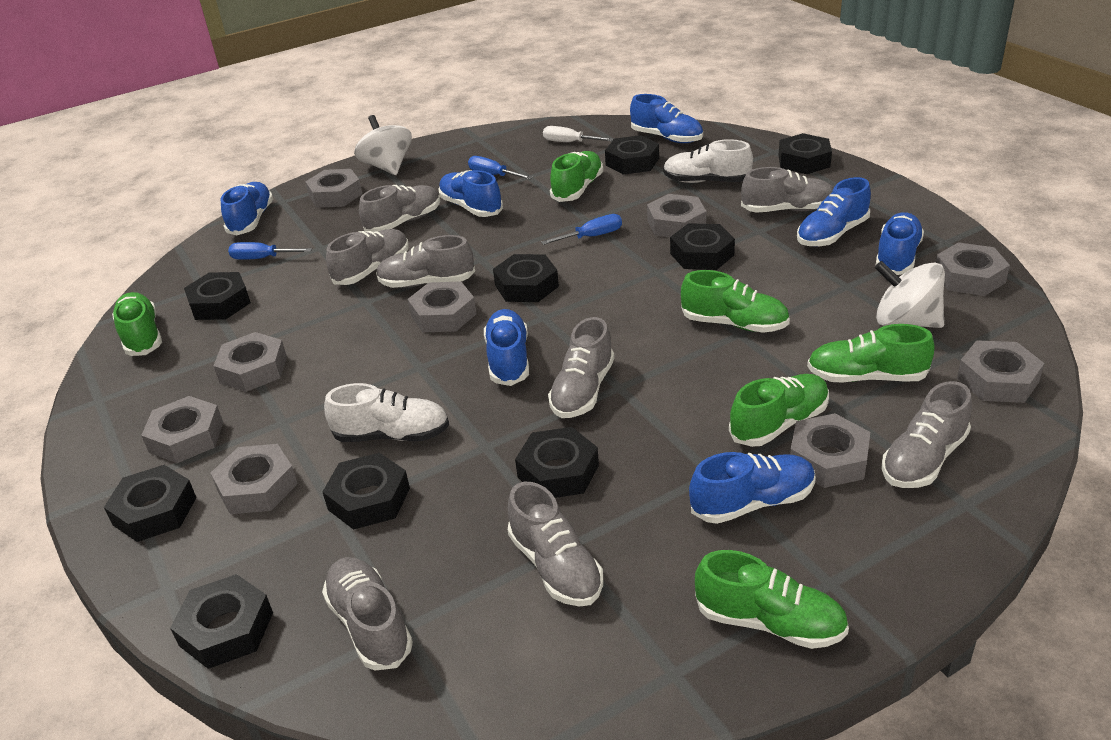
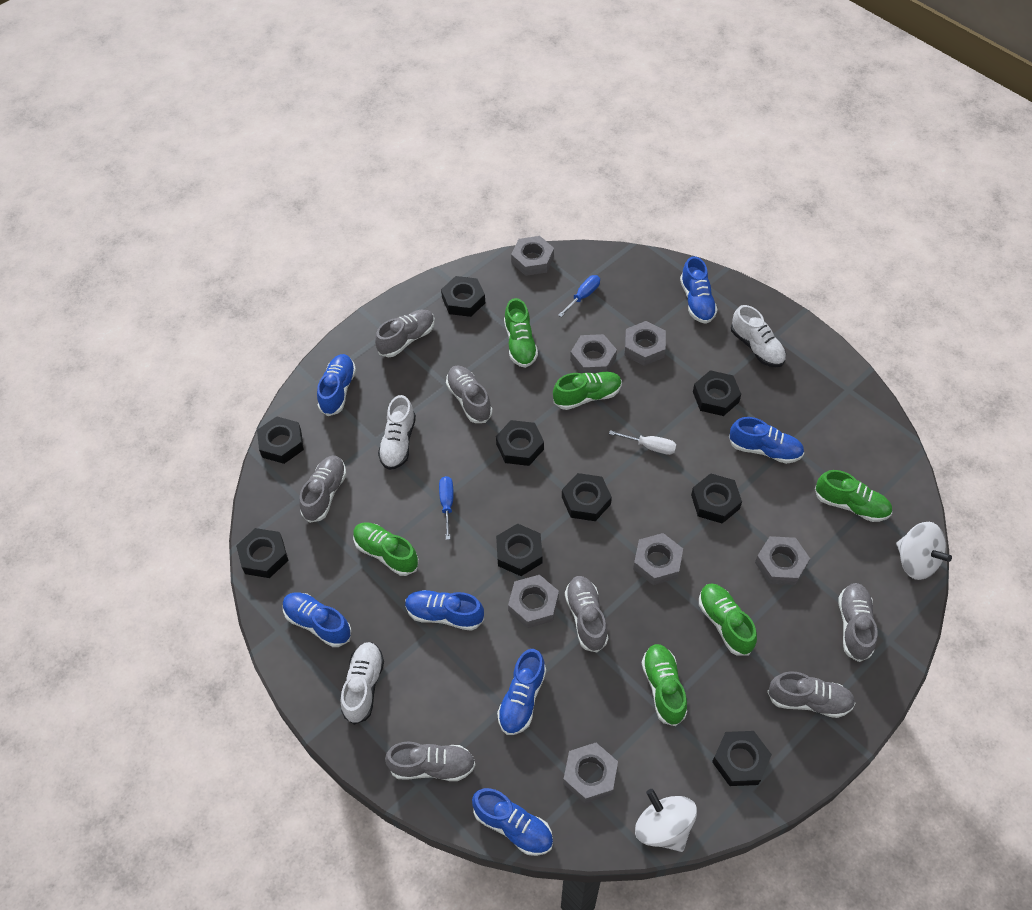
blue screwdriver: [228,242,312,260] [468,156,533,179] [541,214,622,245] = 3 -> [439,476,453,540] [558,275,600,317] = 2
grey nut: [141,396,223,463] [211,444,298,514] [214,332,287,392] [305,169,362,208] [408,282,477,332] [647,194,706,237] [790,413,870,488] [936,242,1010,296] [957,340,1044,403] = 9 -> [508,575,559,628] [511,236,554,276] [563,743,618,803] [570,334,617,373] [624,321,666,366] [633,533,683,585] [755,536,810,585] = 7
grey shoe: [322,557,413,670] [326,229,409,285] [359,185,440,232] [376,235,475,288] [508,482,603,607] [548,317,614,418] [741,167,834,213] [882,381,972,488] = 8 -> [299,456,347,523] [375,310,435,357] [385,741,476,781] [446,365,492,423] [565,576,608,653] [767,672,856,718] [838,583,878,662] = 7
white shoe: [324,383,449,442] [663,139,753,183] = 2 -> [340,642,384,725] [378,395,416,470] [731,305,786,367] = 3

